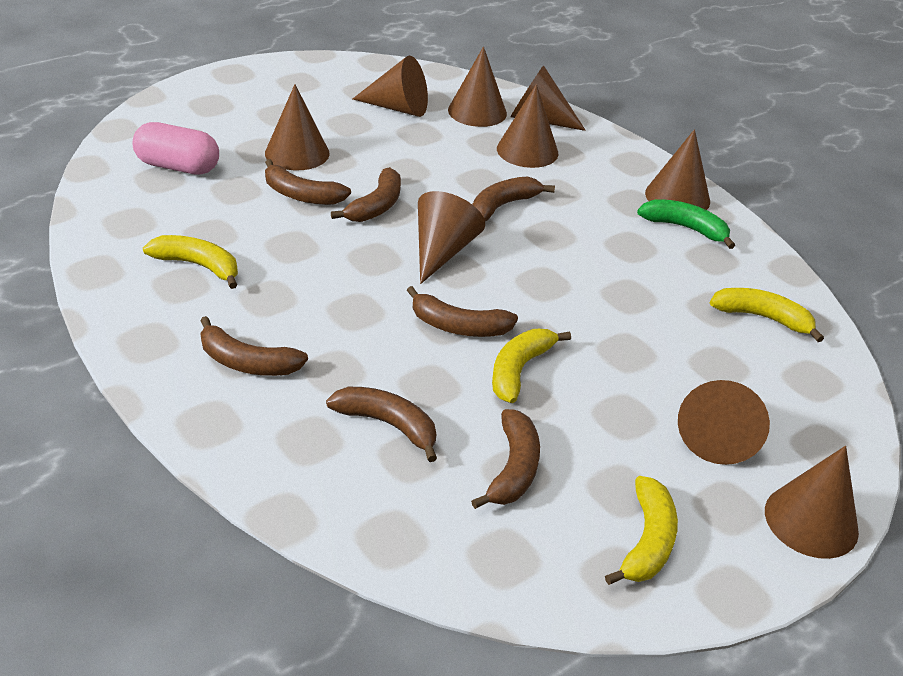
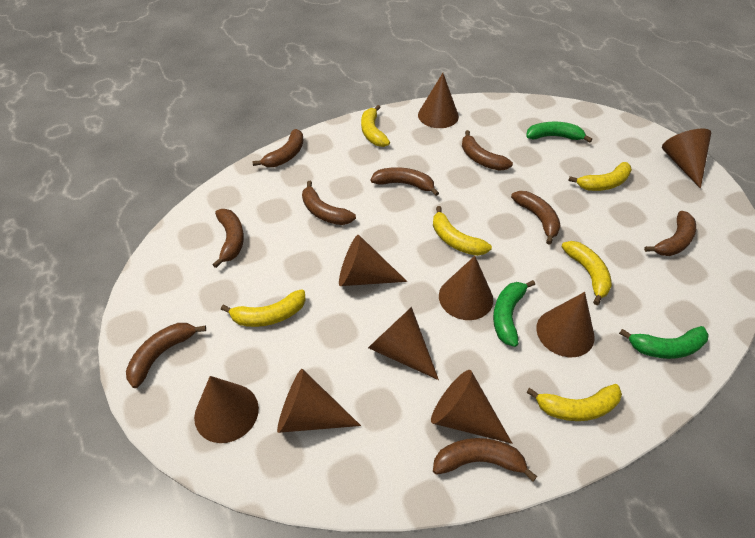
brown banana: [200,316,308,376] [265,159,351,205] [326,387,437,462] [331,167,401,222] [407,286,518,337] [471,409,540,509] [472,176,555,222] = 7 -> [126,323,206,388] [212,209,244,268] [252,129,304,167] [302,181,356,225] [370,167,439,196] [433,438,537,481] [462,130,513,171] [511,191,561,245] [644,211,696,256] = 9
green banana: [637,199,735,249] = 1 -> [493,280,535,347] [526,121,592,143] [619,326,709,359] = 3
pink capsule: [132,122,219,175] = 1 -> none = 0
yellow banana: [143,235,238,289] [492,329,571,403] [605,476,678,585] [710,288,824,342] = 4 -> [221,289,306,327] [361,105,390,147] [433,206,492,256] [526,384,622,421] [561,241,612,305] [568,162,632,191] = 6

